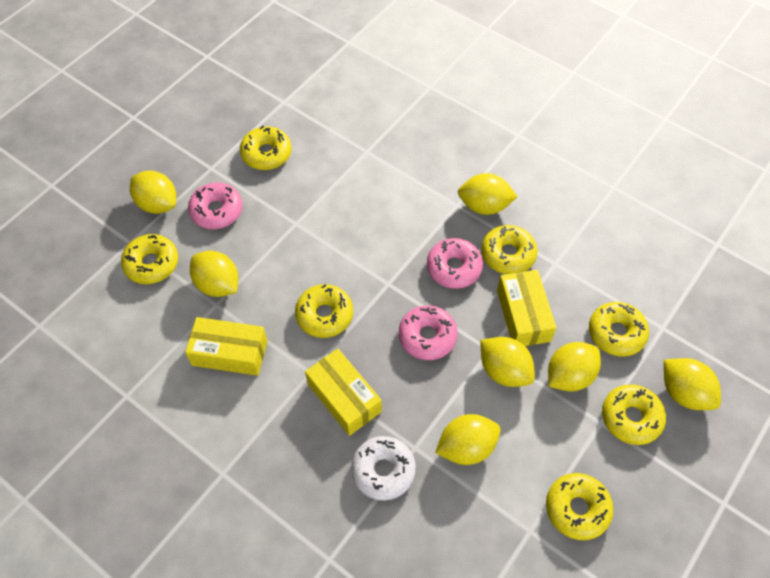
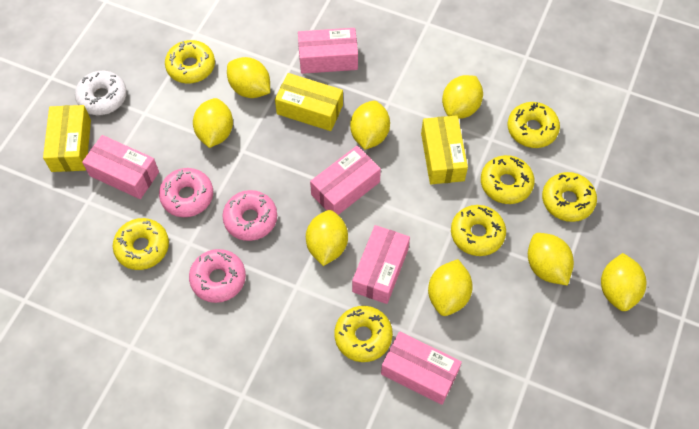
pink box: none = 0 -> [82,135,159,199] [298,28,358,74] [310,146,381,215] [352,225,410,304] [381,331,462,405] = 5
yellow lemon: [130,171,176,214] [190,251,238,297] [435,414,501,465] [458,173,518,215] [480,337,535,387] [548,342,601,392] [664,358,721,410] = 7 -> [193,98,233,148] [227,57,270,98] [306,210,348,266] [350,101,390,150] [428,259,473,316] [442,75,483,119] [528,233,574,286] [601,253,646,311] = 8

